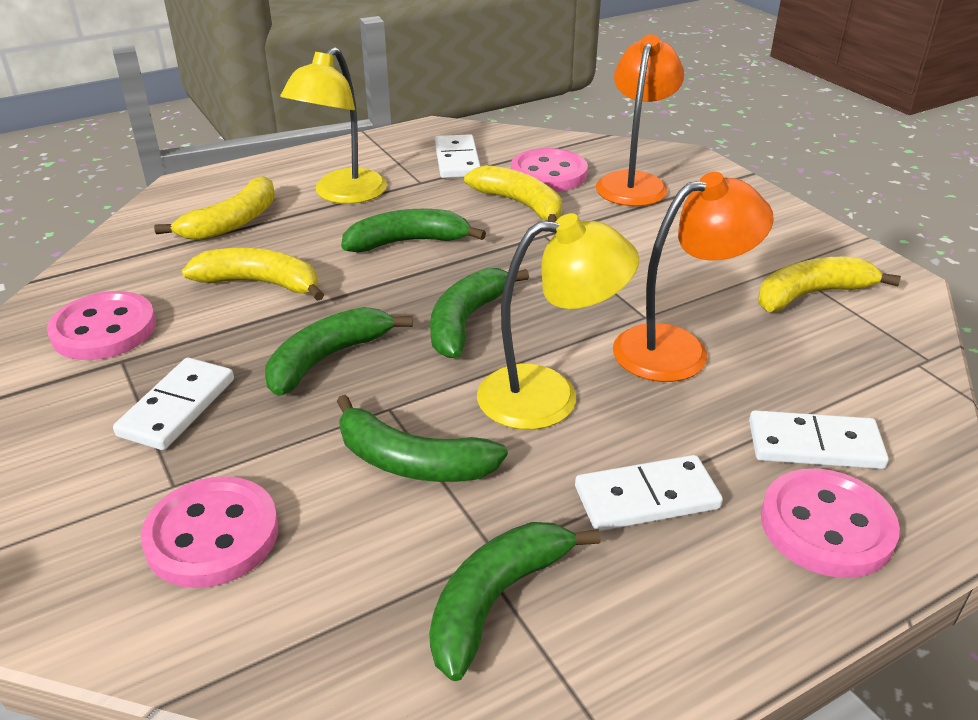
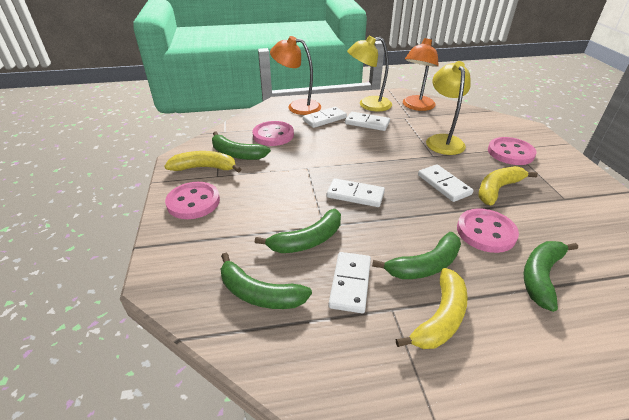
white domino: [113,358,234,450] [435,134,481,178] [575,455,723,531] [749,410,889,469] = 4 -> [303,107,347,128] [327,178,385,207] [329,252,371,313] [345,112,390,131] [418,164,474,202] = 5
yellow banana: [154,176,275,240] [182,248,324,301] [464,165,562,222] [758,257,901,312] = 4 -> [164,151,241,173] [396,268,468,349] [478,166,538,206] = 3

